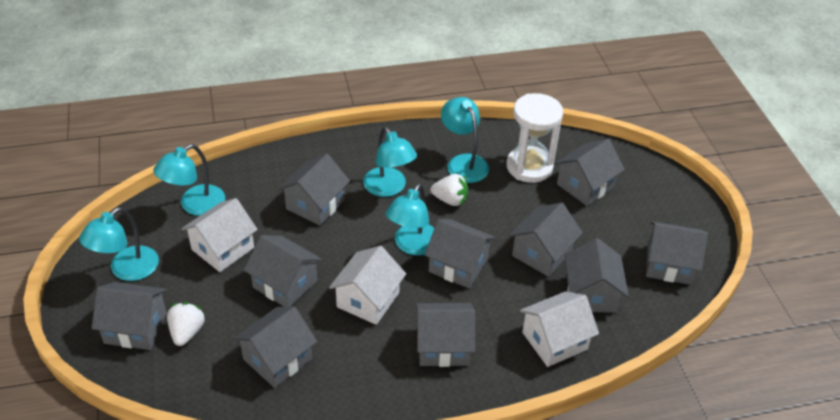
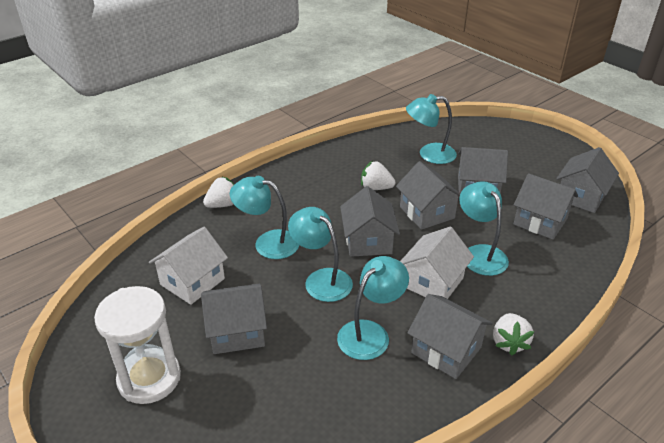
grey house: [91,282,167,350] [233,307,317,388] [244,235,322,307] [278,154,350,226] [416,303,475,367] [424,219,495,288] [509,203,583,277] [555,139,625,206] [565,238,629,313] [646,221,708,285] = 10 -> [201,284,267,354] [340,186,400,257] [396,161,460,230] [408,294,493,379] [458,147,508,194] [514,173,578,240] [556,147,619,213] = 7
white house: [181,198,258,272] [329,246,406,325] [520,291,599,367] = 3 -> [149,227,228,305] [400,227,474,299] = 2
white strawberry: [167,302,205,346] [430,174,468,206] = 2 -> [203,177,234,208] [361,161,396,190] [493,313,534,356] = 3

